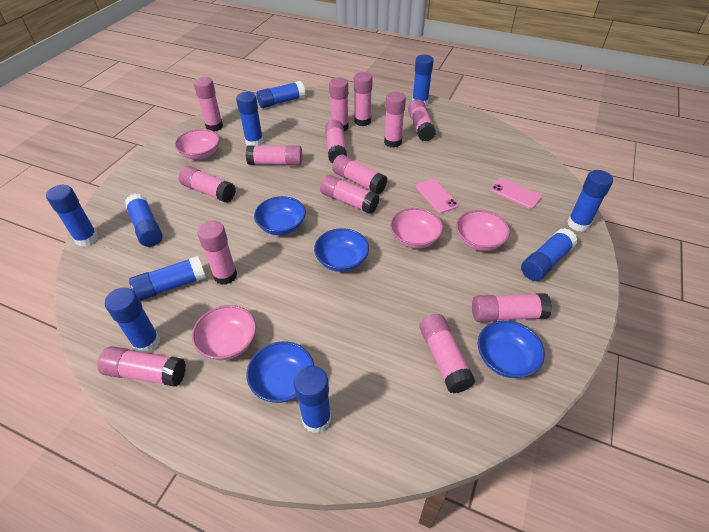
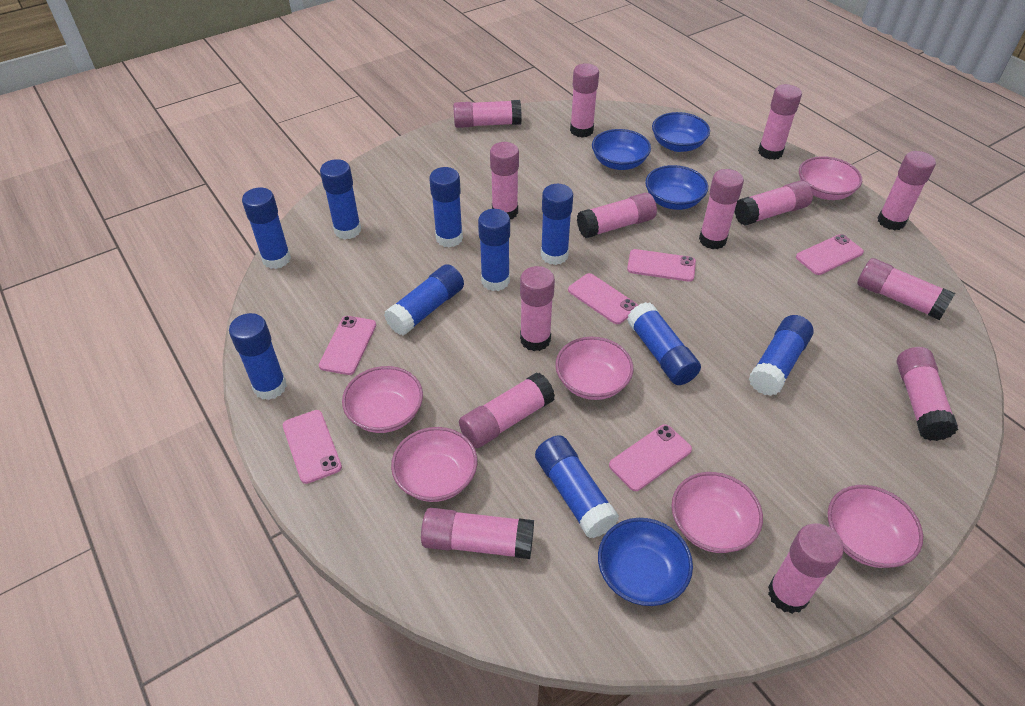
pink bowl: [175,129,220,159] [192,305,256,360] [390,208,443,249] [456,210,510,251] = 4 -> [342,366,423,433] [391,427,477,502] [555,337,633,400] [672,472,763,553] [799,156,862,200] [828,485,923,568] = 6
pink phone: [416,179,458,214] [490,178,542,209] = 2 -> [283,410,342,484] [319,316,376,375] [568,273,638,324] [609,424,692,491] [627,249,696,282] [796,234,864,275] = 6

